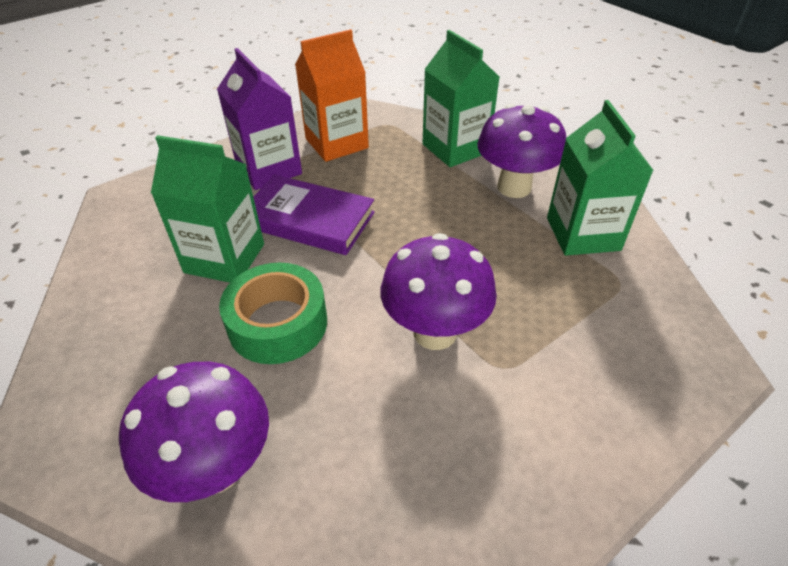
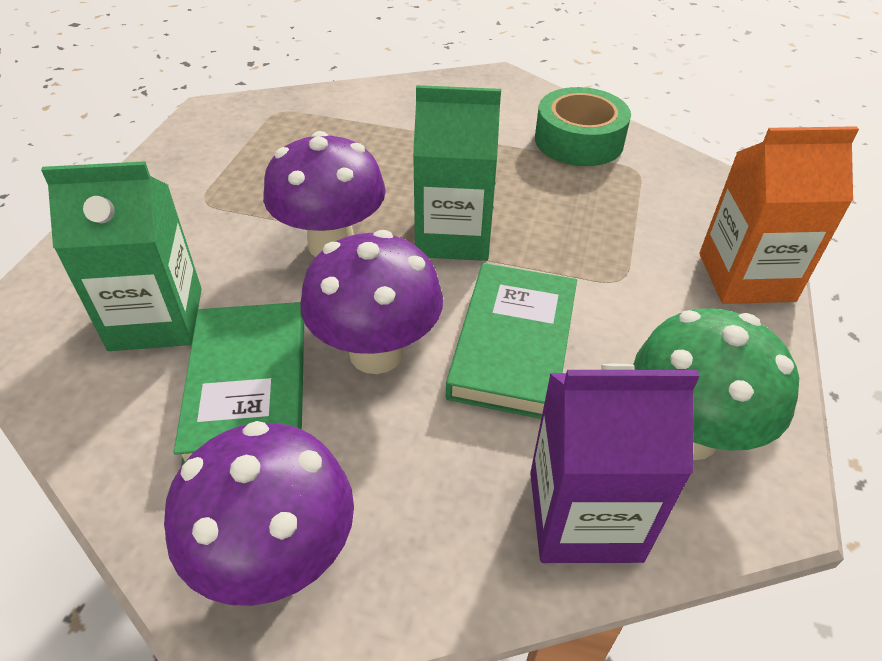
green book: none = 0 -> [174,302,304,466] [446,263,577,419] = 2
green carton: [151,135,264,283] [422,30,500,167] [547,100,654,256] = 3 -> [41,161,202,351] [413,85,501,261] = 2
green mushroom: none = 0 -> [633,308,799,460] = 1
purple book: [253,175,375,255] = 1 -> none = 0

